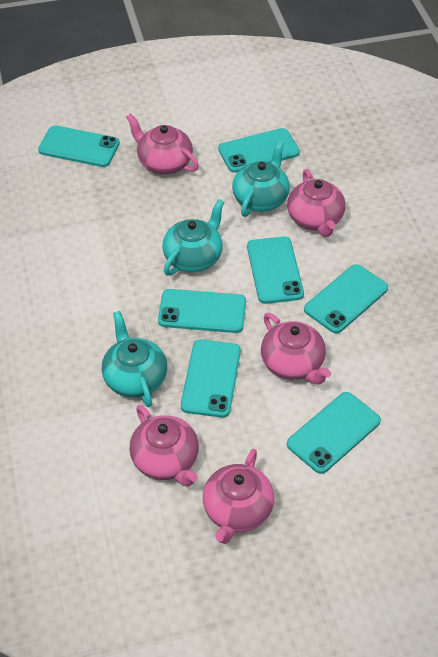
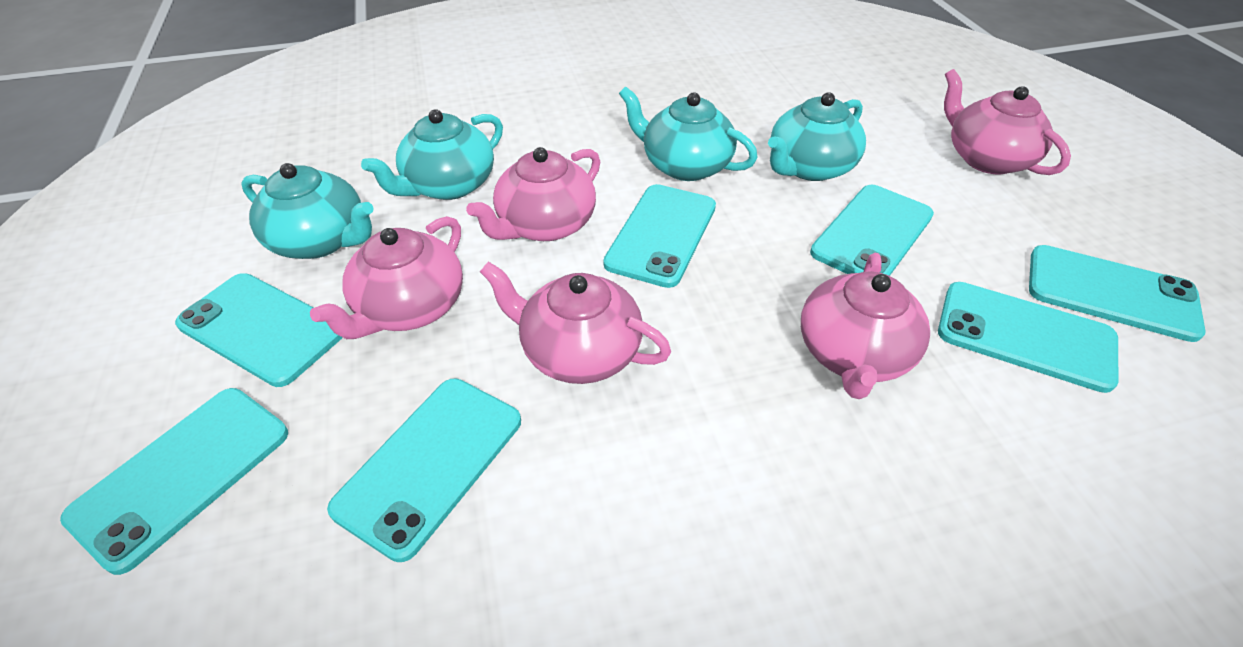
turquoise teapot: [102,311,167,407] [162,199,224,276] [232,140,290,217] = 3 -> [241,163,374,259] [361,109,503,200] [619,86,758,181] [768,92,866,181] = 4

